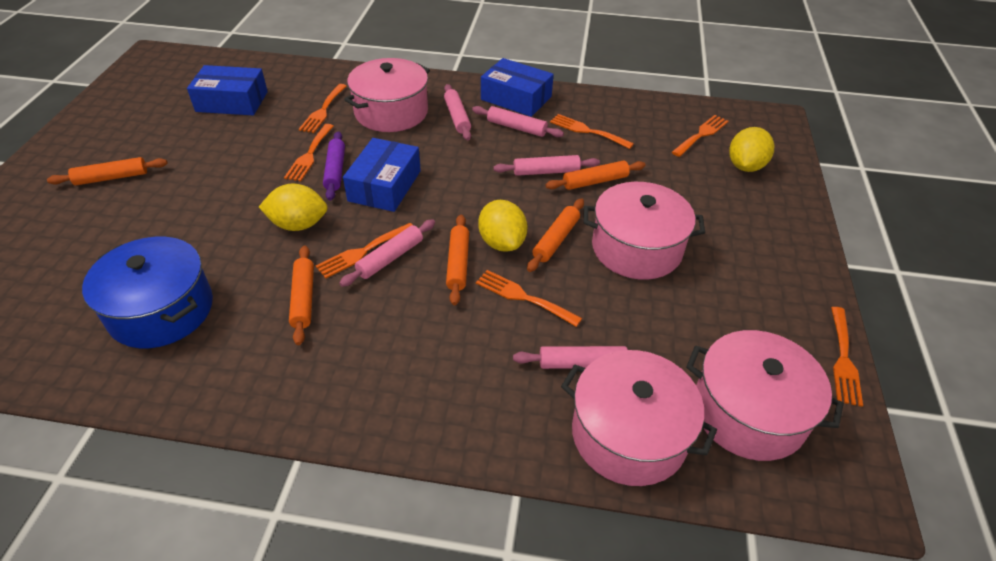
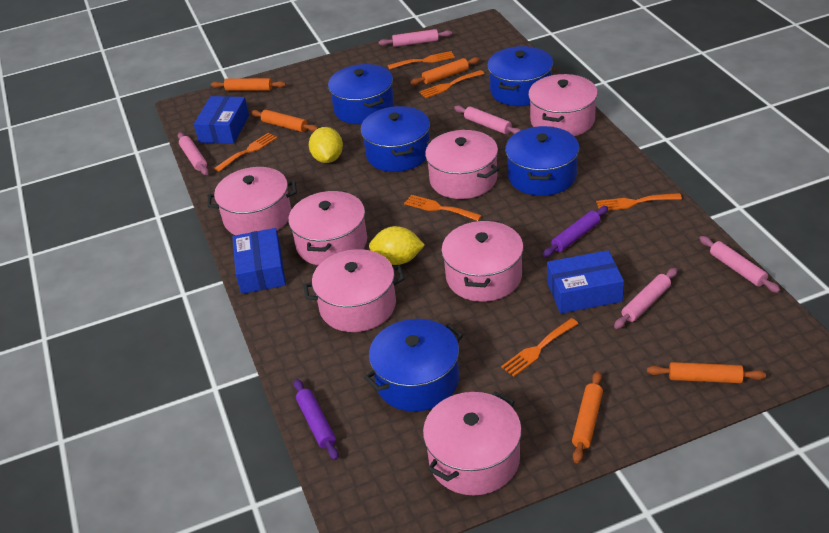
blue pot: [82,237,213,348] = 1 -> [328,64,394,124] [360,106,430,172] [364,319,463,412] [487,46,553,106] [505,126,579,196] = 5
orange fork: [284,124,334,181] [299,84,346,133] [316,223,413,279] [476,270,582,327] [550,114,634,149] [672,115,729,157] [831,307,863,407] = 7 -> [214,133,277,172] [388,51,455,69] [404,195,482,221] [419,70,484,98] [501,318,579,377] [596,193,682,211] = 6
pink pot: [344,58,430,132] [561,350,717,486] [583,182,706,280] [686,330,844,461] = 4 -> [208,167,297,235] [288,191,367,266] [303,249,405,332] [423,392,522,495] [425,130,499,199] [441,220,523,302] [528,74,598,136] = 7
purple rolling pin: [323,131,345,201] = 1 -> [294,379,339,460] [543,206,608,257] = 2
yellow lemon: [259,184,328,231] [478,200,528,252] [729,127,774,172] = 3 -> [309,127,343,163] [369,226,425,265] = 2

